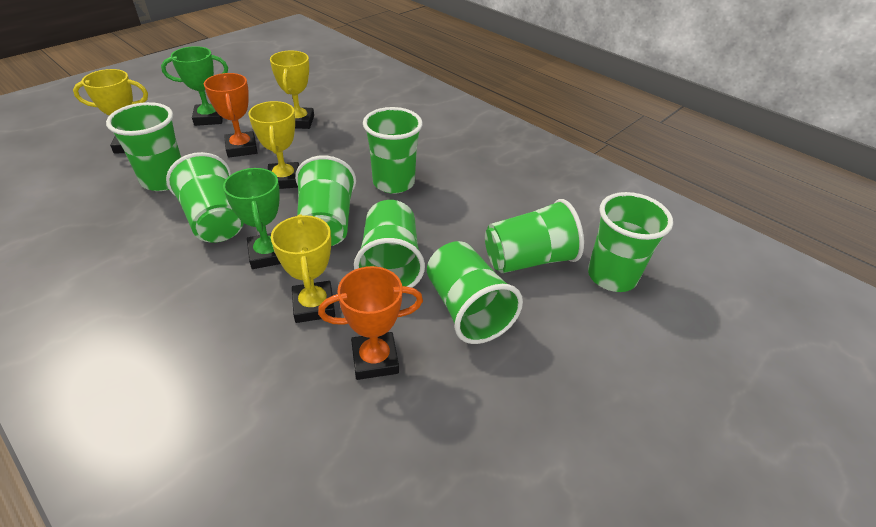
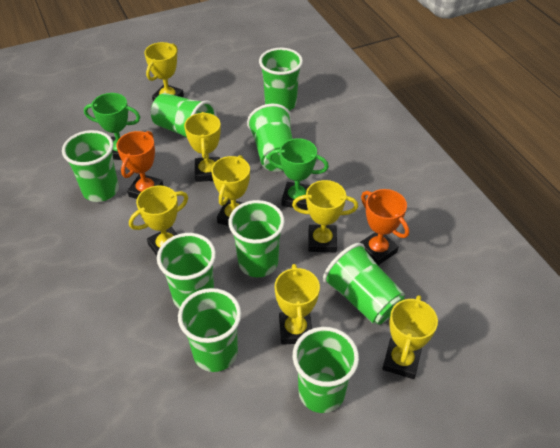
green cup: [106,102,181,191] [166,152,244,243] [295,155,356,246] [354,200,425,288] [363,107,423,194] [427,241,523,344] [485,199,584,273] [588,192,673,292] = 8 -> [62,130,119,202] [151,93,217,138] [157,233,216,308] [178,288,241,372] [228,200,285,277] [247,104,293,172] [259,48,303,111] [293,327,359,413] [323,243,405,325] = 9
yellow trophy: [73,69,148,154] [248,101,299,189] [270,51,314,129] [271,214,335,323] = 4 -> [129,185,188,256] [144,42,184,102] [184,112,221,182] [211,155,250,226] [275,264,320,345] [292,180,358,253] [382,295,438,379] = 7

